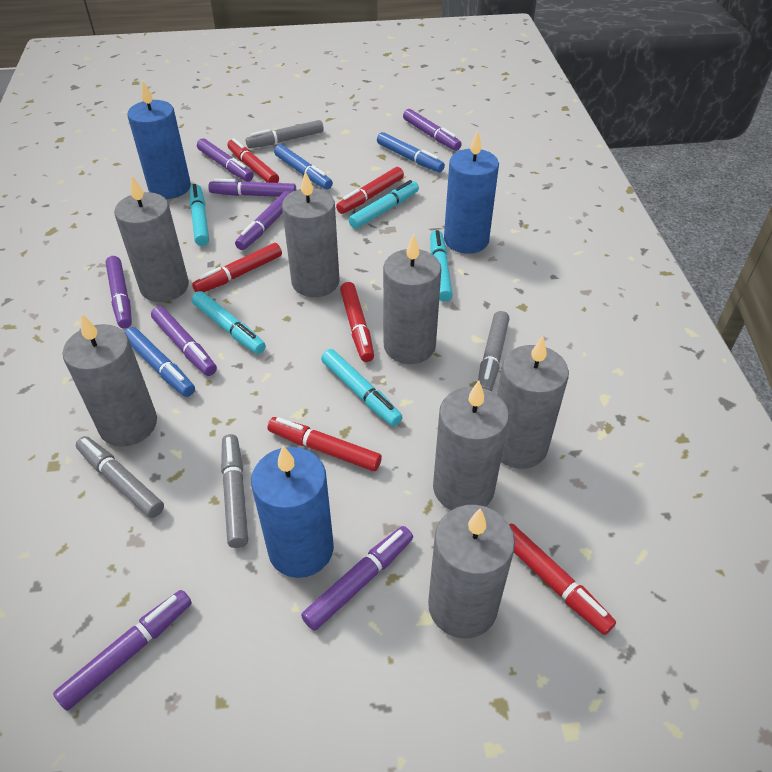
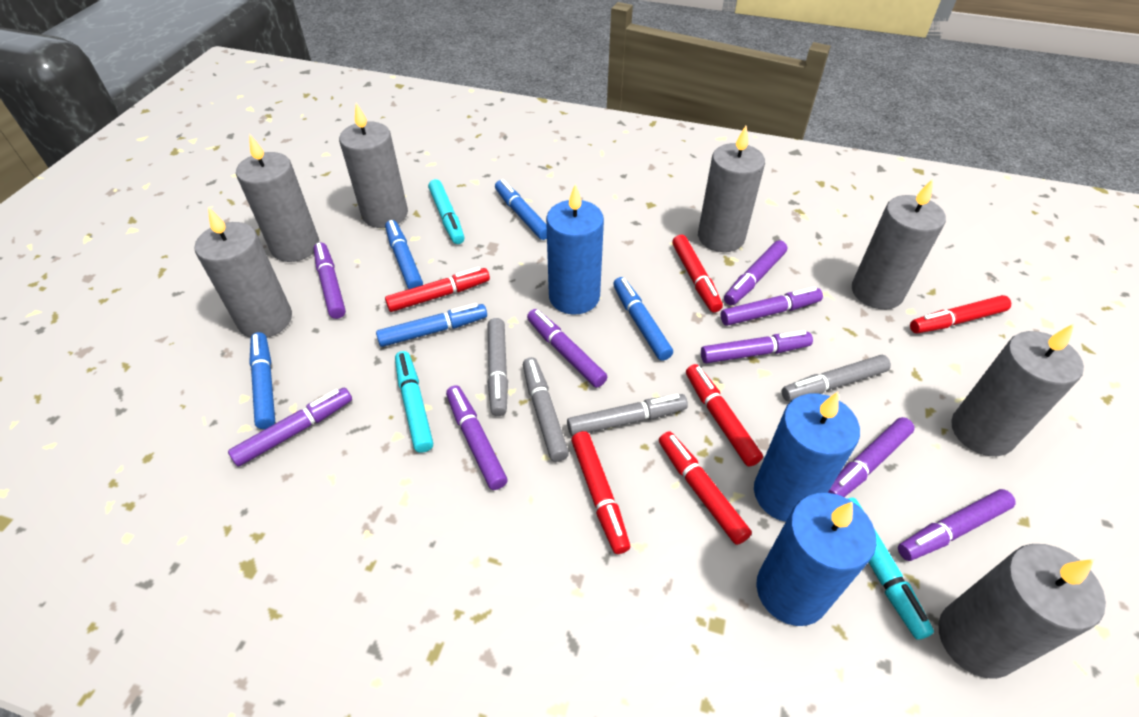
blue marker: [125,327,195,397] [274,144,333,190] [377,132,445,173] = 3 -> [249,332,275,429] [376,303,487,347] [385,220,423,289] [495,179,547,240] [613,277,673,361] = 5
purple marker: [53,590,192,711] [105,256,132,329] [151,306,217,376] [197,138,253,182] [208,178,296,197] [235,191,290,250] [301,526,413,631] [403,109,462,151] = 8 -> [228,388,352,466] [314,242,346,319] [446,385,508,490] [527,309,607,388] [701,330,813,363] [721,287,823,326] [724,240,787,305] [828,417,915,497] [898,489,1016,561] = 9
turquoise marker: [190,184,209,246] [192,291,266,354] [321,349,403,426] [349,180,419,229] [430,230,453,302] = 5 -> [395,351,433,453] [428,179,465,244] [848,498,934,640] = 3

